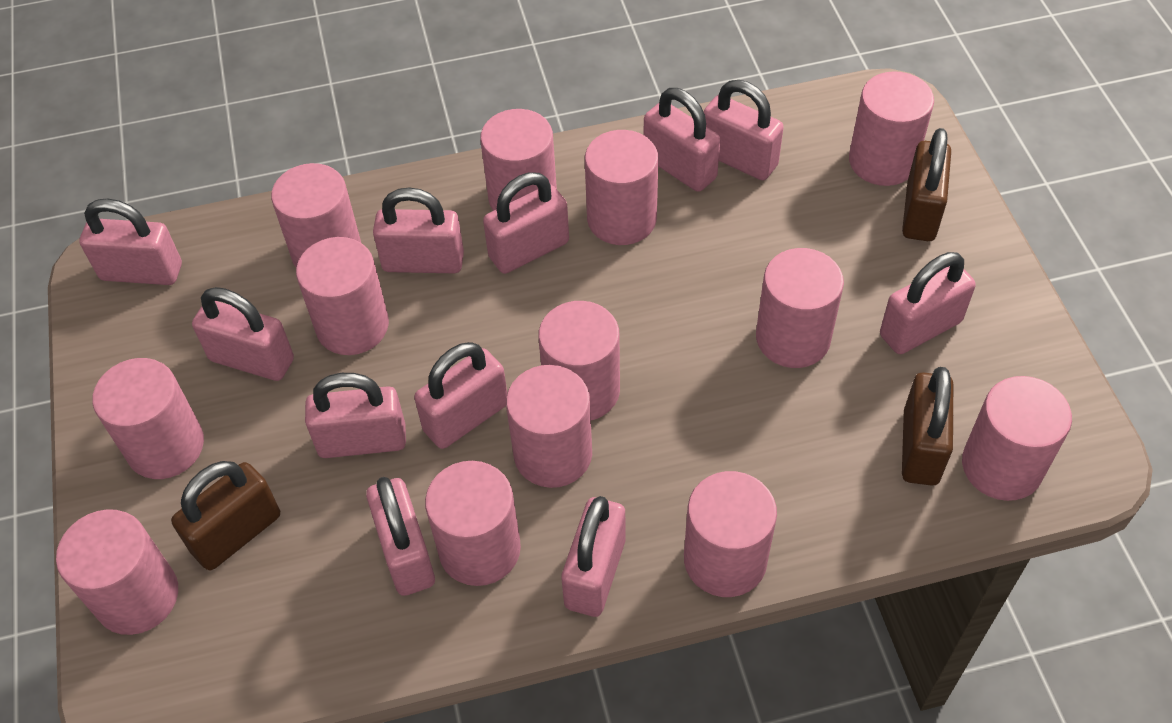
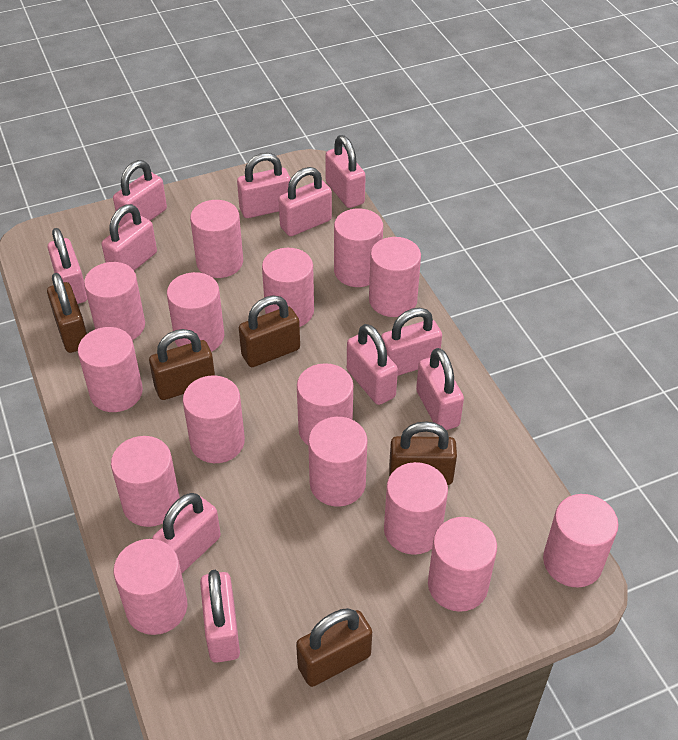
brown padlock: [171,461,280,570] [902,128,951,241] [902,367,953,486] = 3 -> [47,273,87,353] [149,329,215,400] [239,295,300,367] [296,608,372,687] [389,421,457,485] = 5
pink cylinder: [56,509,178,635] [92,358,204,479] [271,163,361,268] [296,237,389,355] [425,461,521,586] [480,109,557,211] [506,365,592,488] [538,301,620,420] [585,130,658,245] [684,471,777,597] [756,248,844,368] [849,71,934,186] [962,376,1072,501] = 13 -> [78,327,143,412] [84,262,145,340] [111,436,180,527] [113,539,187,635] [167,272,225,352] [183,376,245,463] [190,200,243,278] [262,248,314,327] [297,363,353,445] [308,417,368,507] [334,208,383,287] [369,237,421,317] [384,462,448,555] [428,517,497,612] [543,494,618,587] = 15

